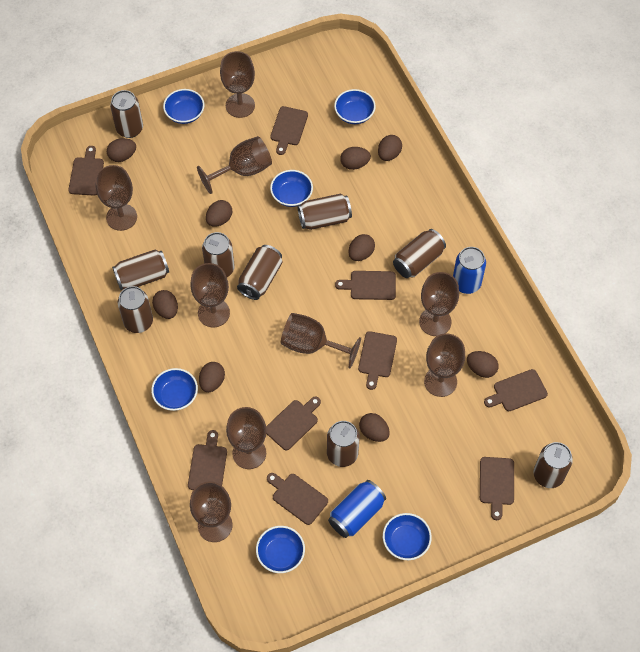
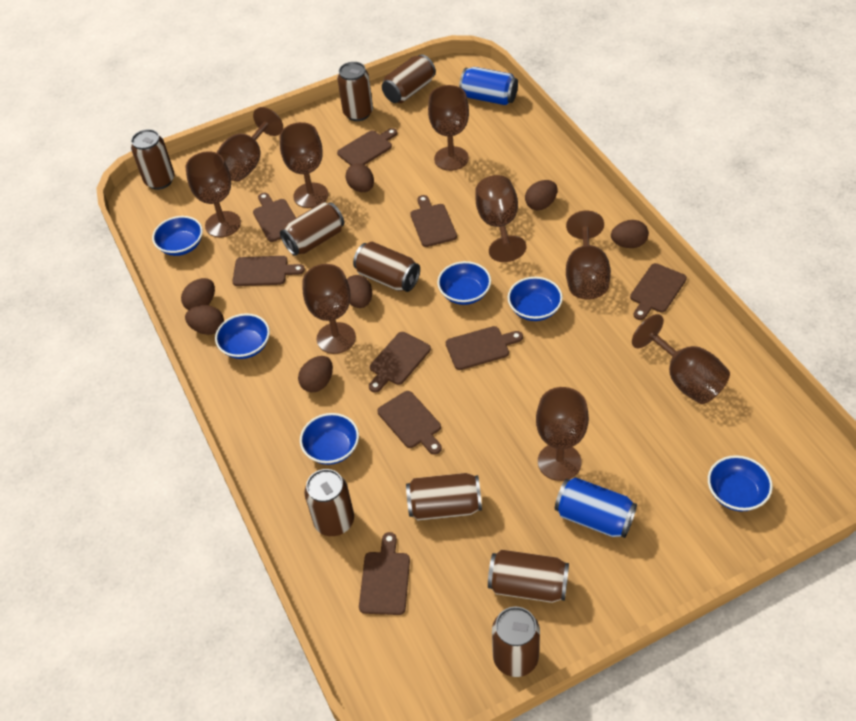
brown egg: [107,138,136,162] [152,290,178,319] [199,362,225,392] [206,200,232,227] [340,147,371,170] [348,234,375,261] [359,413,390,442] [378,135,402,161] [467,351,498,378] = 9 -> [181,278,215,310] [185,305,224,335] [298,356,333,392] [346,163,374,192] [347,275,372,308] [525,180,558,210] [611,220,649,248] = 7

